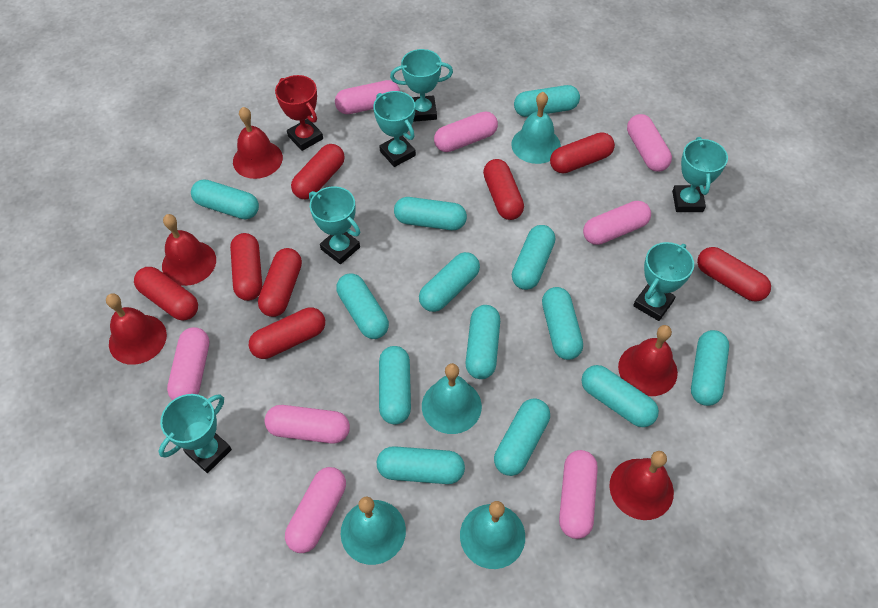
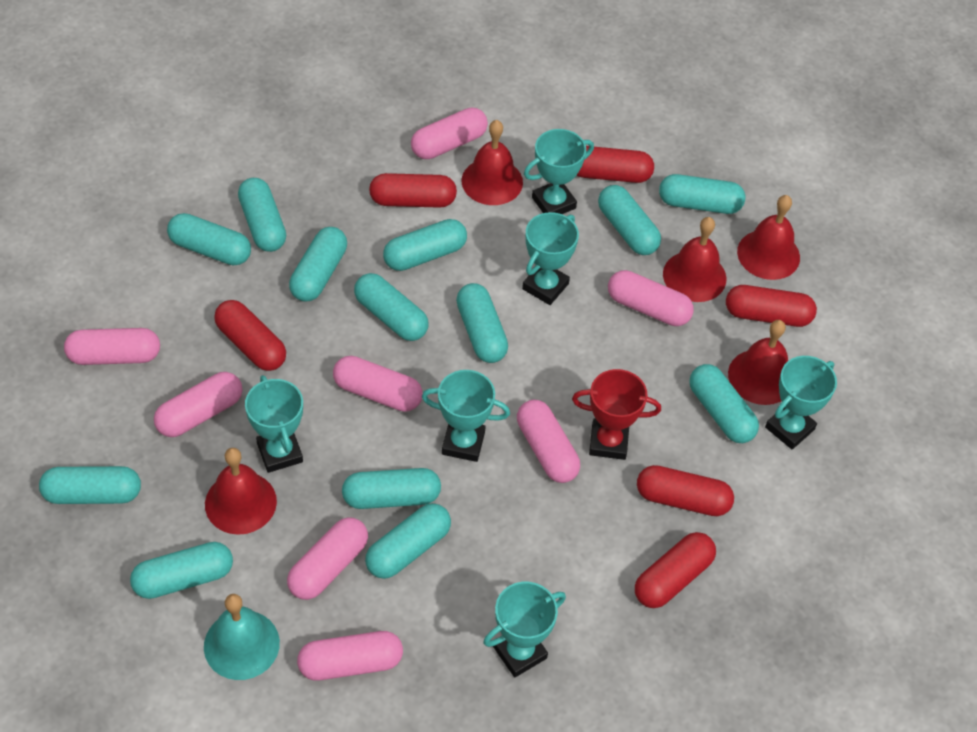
red capsule: [134,267,198,321] [230,233,262,301] [249,307,325,359] [258,248,302,317] [291,144,345,199] [483,159,524,220] [550,132,615,173] [697,247,771,302] = 8 -> [214,300,286,371] [369,173,457,208] [577,146,654,183] [635,532,716,608] [637,465,734,516] [726,285,817,327] = 6
turquoise bell: [341,497,406,565] [422,363,482,434] [460,501,525,569] [511,92,561,164] = 4 -> [204,594,280,680] = 1

